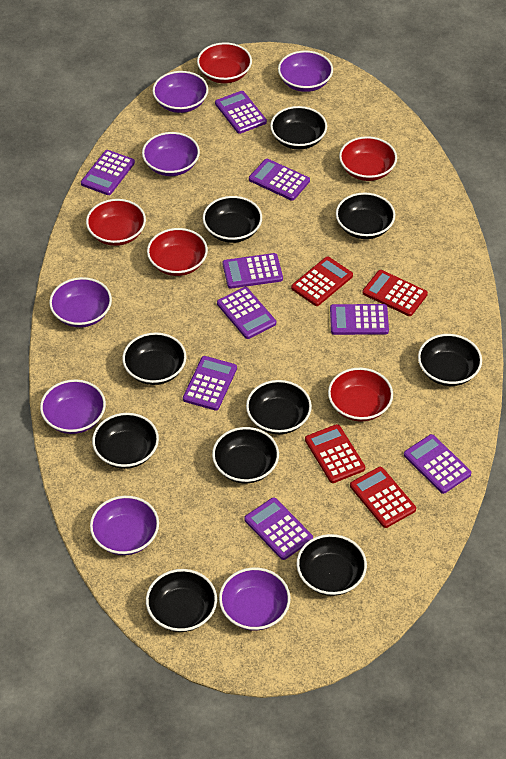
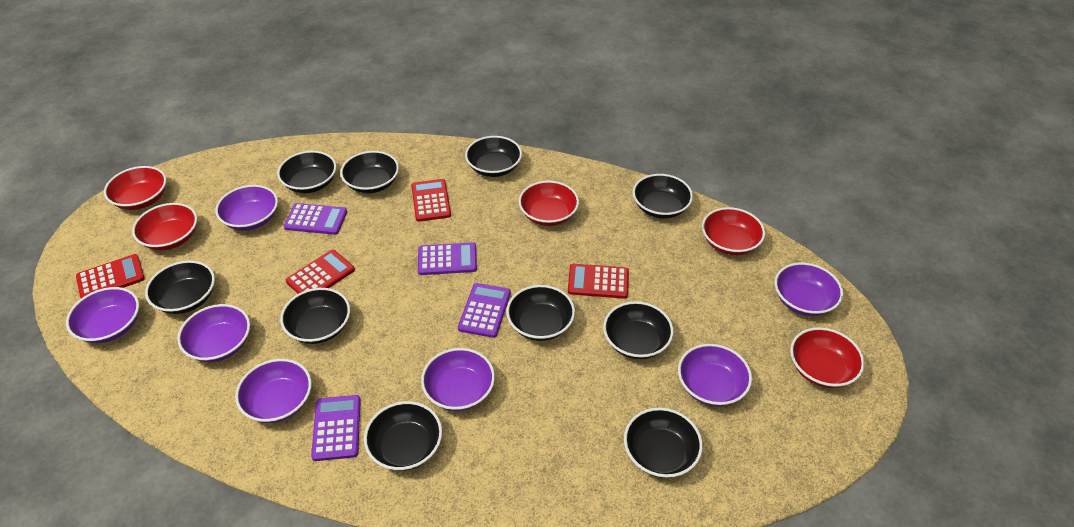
purple calculator: [81,150,135,195] [183,356,237,411] [215,91,267,134] [217,287,276,339] [222,253,283,289] [244,497,313,560] [249,159,310,201] [330,304,389,335] [404,434,471,494] = 9 -> [284,203,347,235] [311,395,361,461] [418,242,477,275] [458,283,511,338] = 4

